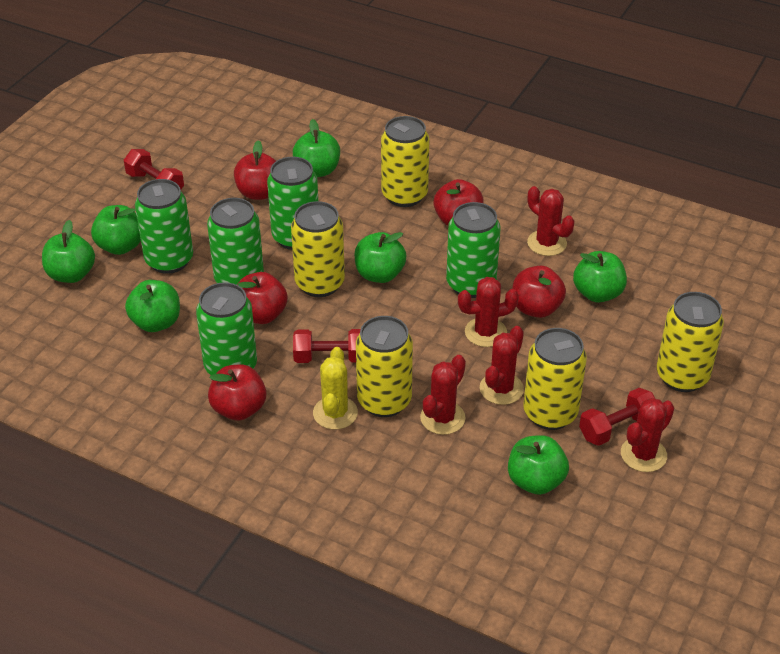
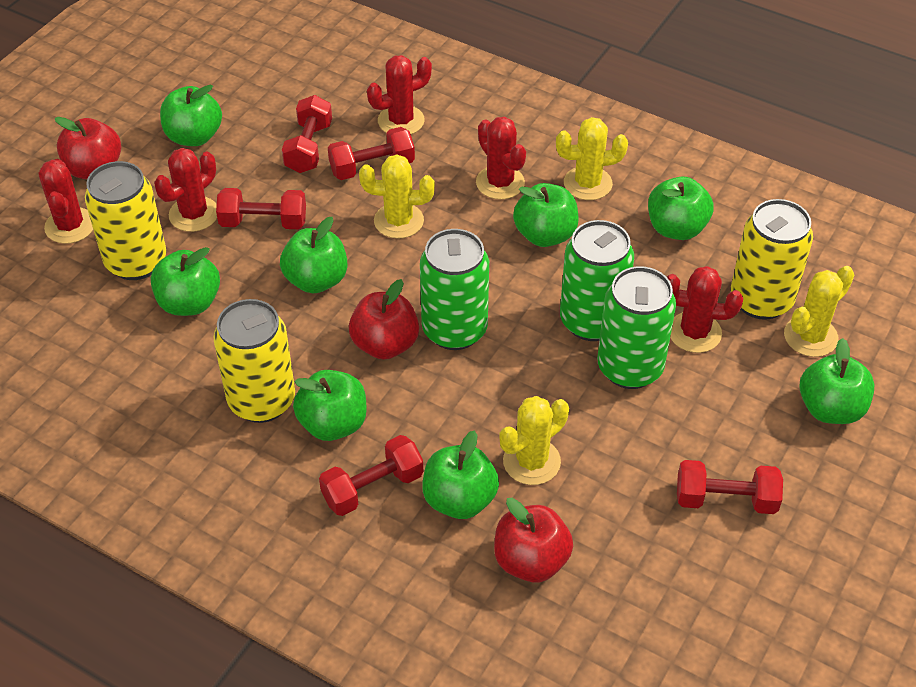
green apple: [42,220,95,283] [91,205,141,255] [125,280,180,332] [293,119,340,177] [354,232,406,283] [508,435,569,495] [573,251,627,303] = 7 -> [151,247,220,316] [160,85,222,146] [280,217,347,293] [293,370,366,441] [422,430,499,519] [513,183,579,247] [648,176,714,240] [800,338,875,424] = 8
green can: [135,179,193,274] [196,282,257,375] [207,198,264,285] [267,157,318,250] [446,202,501,298] = 5 -> [420,229,489,350] [560,220,634,341] [597,266,676,389] = 3
red apple: [208,364,266,421] [234,140,276,200] [237,272,288,324] [434,179,484,226] [513,266,566,318] = 5 -> [55,117,121,179] [349,279,419,360] [494,498,573,583] = 3
red dumbbell: [124,149,184,190] [293,329,361,363] [579,388,655,446] = 3 -> [216,188,306,229] [282,95,332,173] [319,435,423,516] [328,127,415,180] [677,460,783,514] = 5
yellow cactus: [313,347,358,430] = 1 -> [359,155,435,239] [499,396,569,485] [556,117,628,200] [784,266,854,357] = 4
yellow can: [291,201,345,297] [356,316,413,417] [381,116,430,207] [523,328,587,430] [657,292,724,392] = 5 -> [85,161,166,280] [214,299,295,423] [731,199,813,320] = 3

